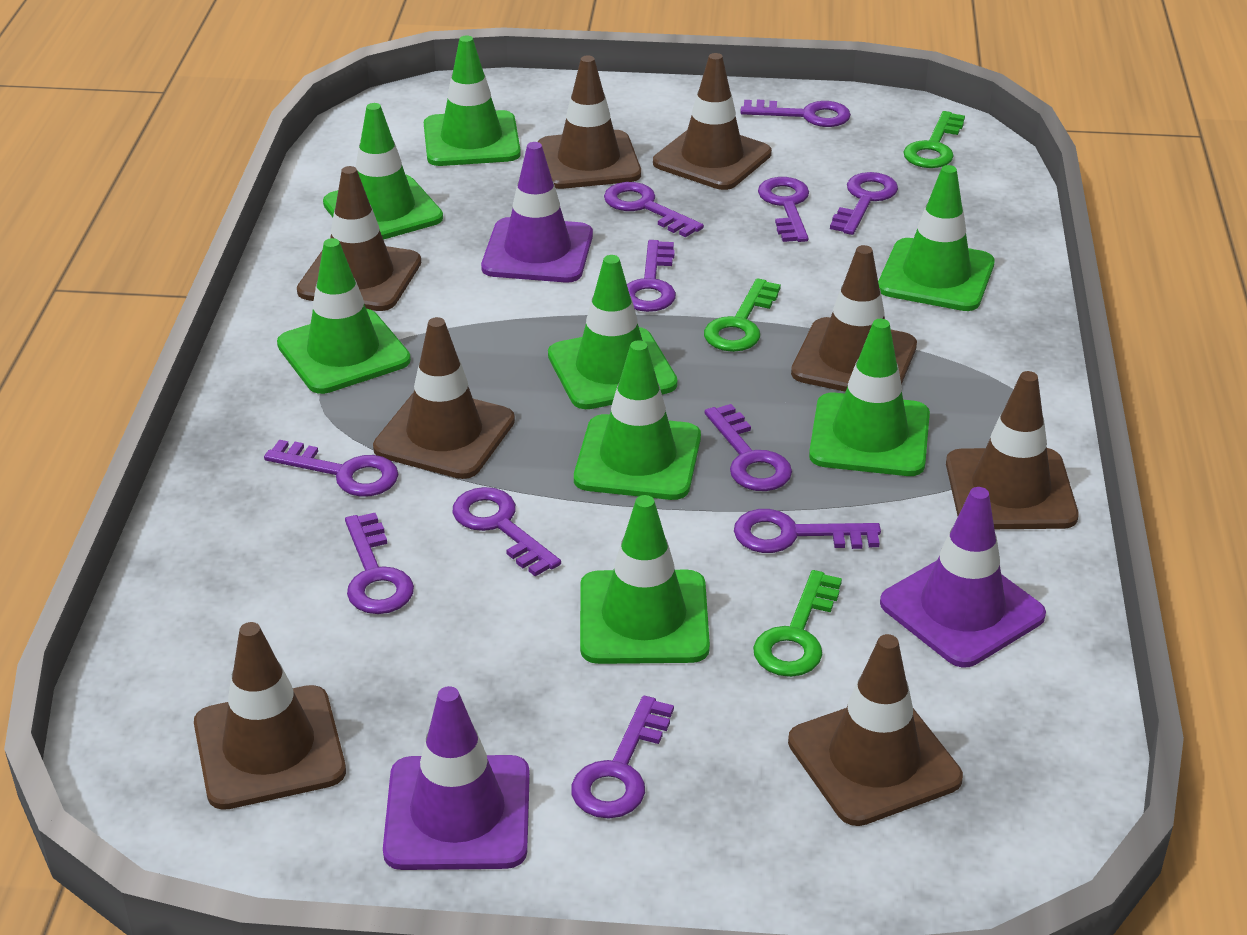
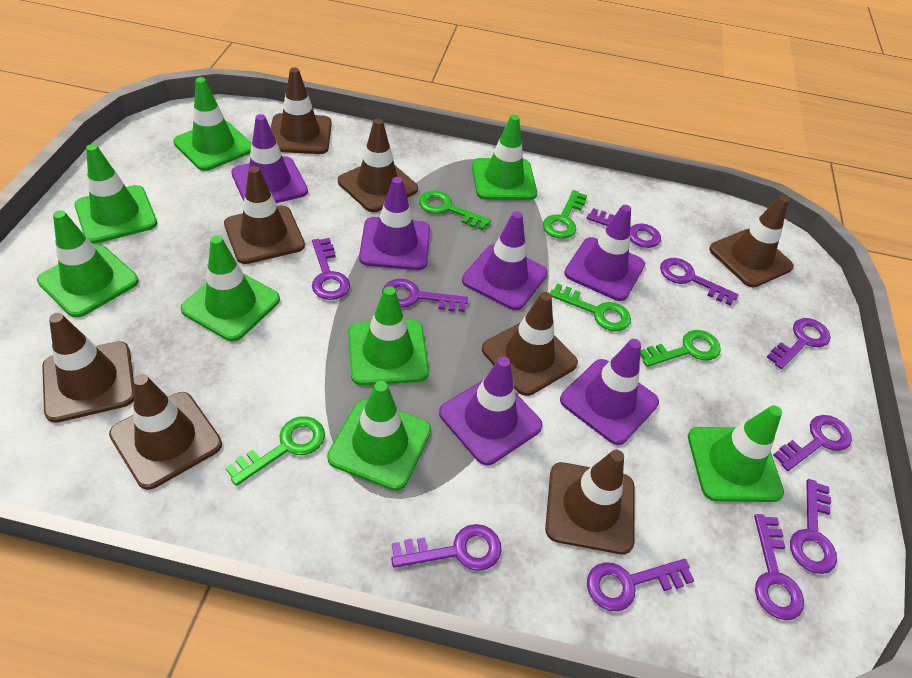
green key: [704,278,781,352] [753,570,842,677] [904,111,965,168] = 3 -> [226,416,325,486] [419,190,491,230] [543,190,587,239] [550,283,631,331] [640,330,721,367] = 5
purple key: [264,440,399,497] [345,513,414,614] [452,487,561,576] [571,696,674,819] [604,182,704,237] [627,240,676,312] [705,404,792,491] [734,509,881,553] [740,100,851,127] [758,177,809,242] [830,172,898,235] = 11 -> [312,238,350,300] [382,279,468,312] [391,524,502,571] [587,208,661,248] [587,559,695,611] [660,258,738,306] [754,514,804,620] [767,318,831,369] [773,415,852,471] [790,479,837,574] = 10
purple traffic cone: [383,686,530,870] [481,142,593,283] [880,487,1046,668] = 3 -> [231,114,308,203] [359,177,430,270] [439,357,543,465] [462,211,548,310] [560,339,659,445] [564,205,645,301] = 6

